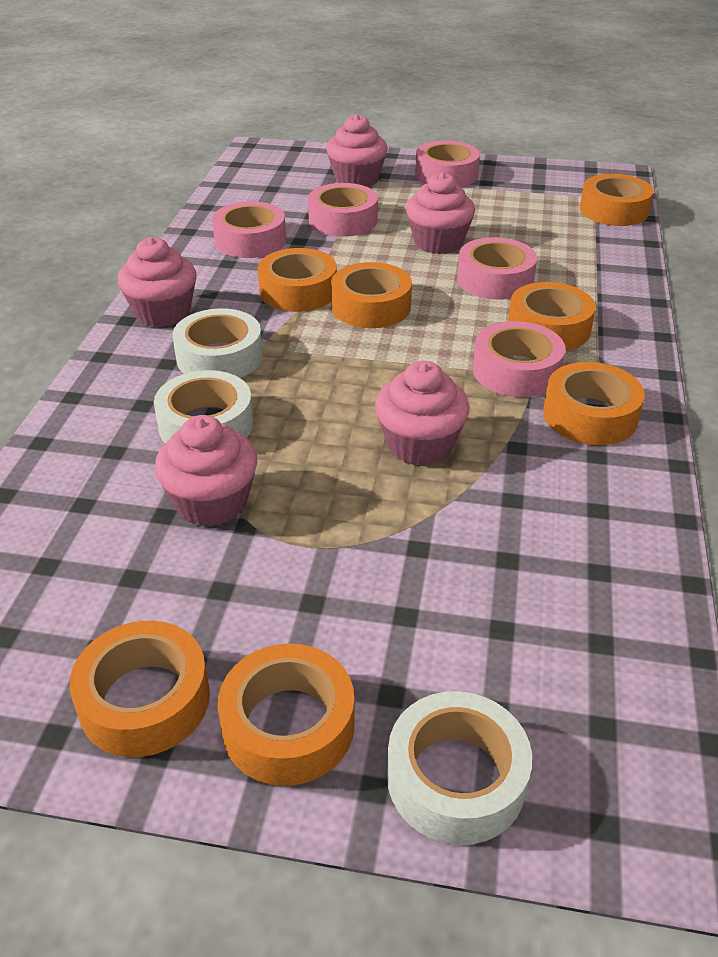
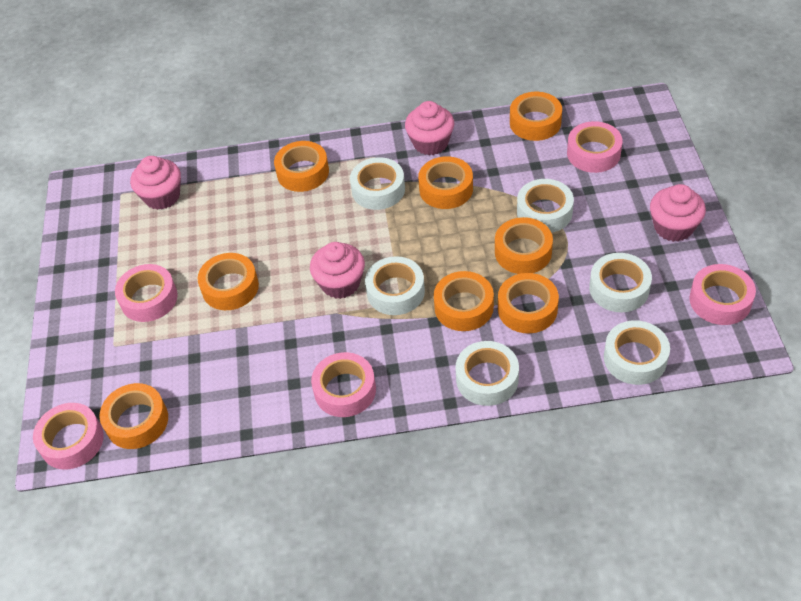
orange tape: [70,621,210,757] [218,643,355,786] [258,248,337,312] [331,262,412,328] [508,282,596,351] [543,362,645,445] [580,174,654,226] = 7 -> [100,383,168,449] [198,253,259,310] [274,141,329,192] [418,156,473,209] [434,271,494,331] [495,217,553,274] [498,273,559,334] [510,92,562,141] = 8
pink cupcake: [118,237,196,327] [155,415,257,526] [326,114,387,187] [375,361,470,466] [406,172,475,254] = 5 -> [130,156,181,210] [310,242,365,299] [405,101,454,155] [650,184,706,242] = 4
white tape: [154,370,254,443] [173,308,263,378] [387,691,532,845] = 3 -> [350,157,405,210] [365,256,425,315] [456,341,519,406] [517,179,574,233] [589,253,652,312] [604,320,670,385] = 6

